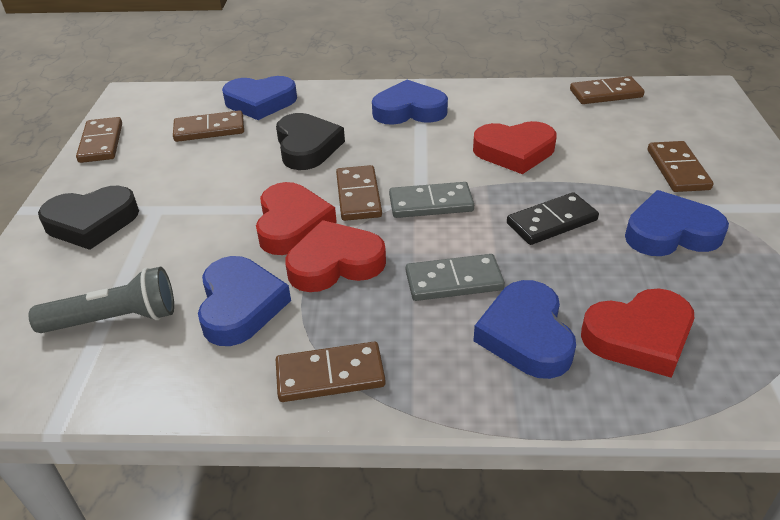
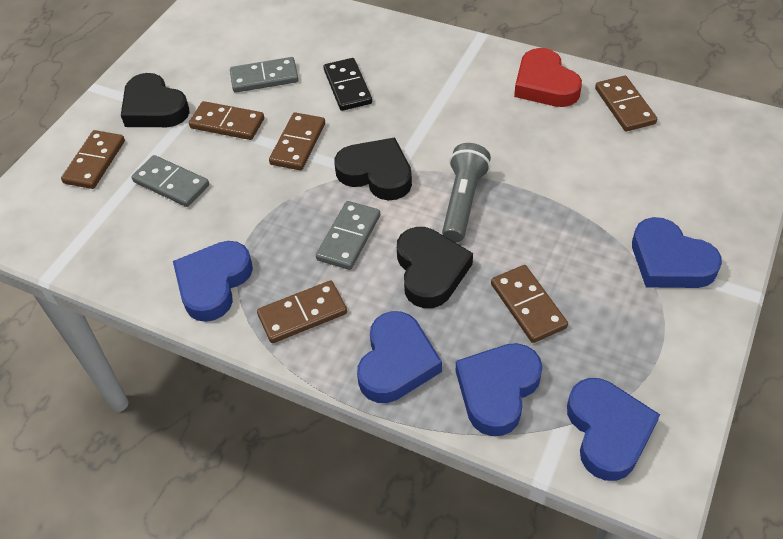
black heart: [38,186,139,250] [276,113,345,170] = 2 -> [121,73,189,127] [334,138,412,200] [397,227,473,308] = 3
grey domino: [389,182,474,218] [406,254,505,301] = 2 -> [131,155,209,207] [230,57,299,93] [316,201,380,270] = 3
red heart: [256,182,337,255] [286,220,386,292] [473,121,557,174] [581,289,694,378] = 4 -> [514,48,582,107] = 1

